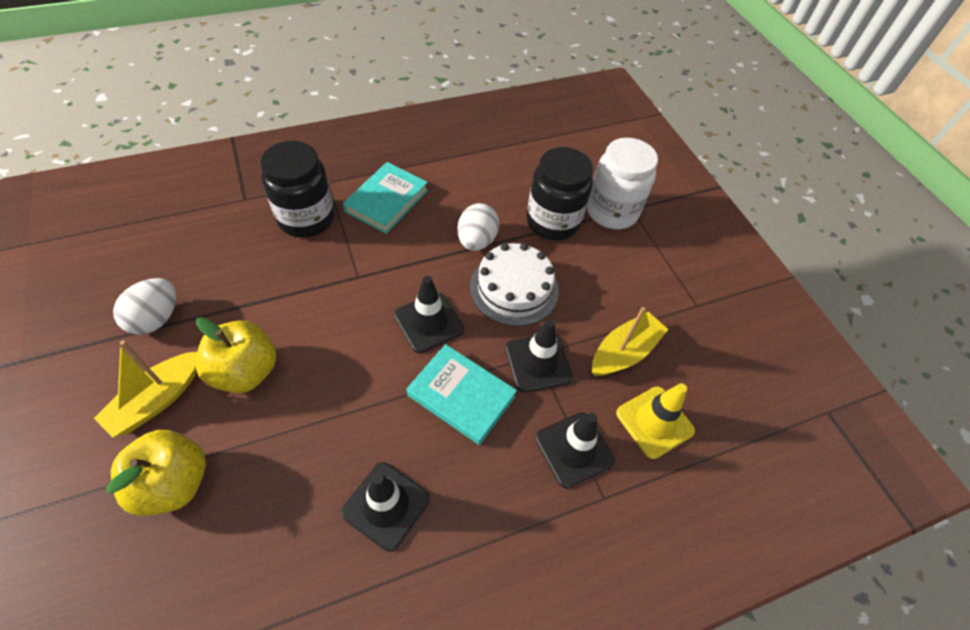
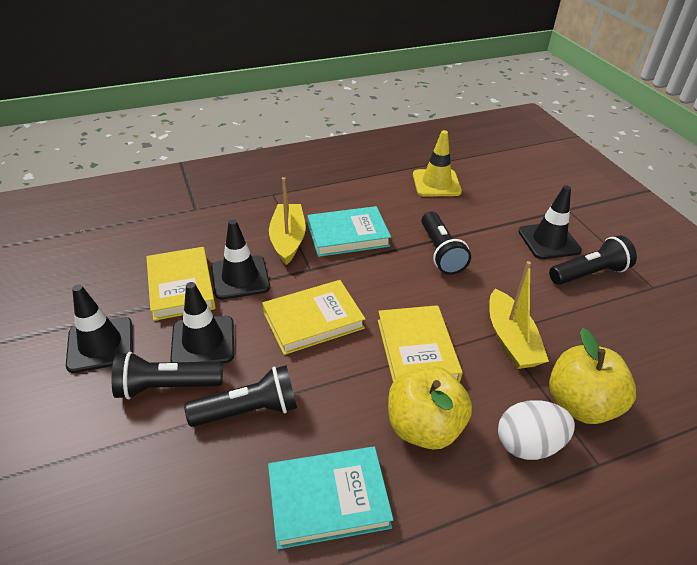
black flashlight: none = 0 -> [112,352,223,399] [184,365,297,427] [421,211,471,275] [549,235,637,285] = 4
black jar: [260,141,334,238] [526,147,593,240] = 2 -> none = 0
white cake: [470,243,559,326] = 1 -> none = 0
white egg: [113,278,176,335] [457,203,499,251] = 2 -> [498,400,575,460] = 1
white jar: [587,138,658,229] = 1 -> none = 0
yellow book: none = 0 -> [146,247,216,321] [262,280,365,355] [378,305,463,382] = 3

